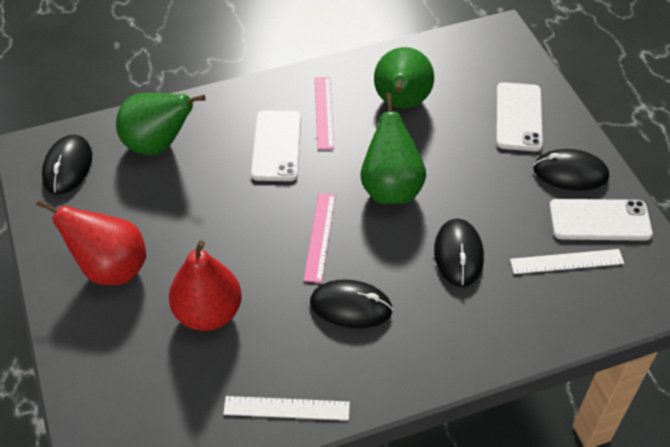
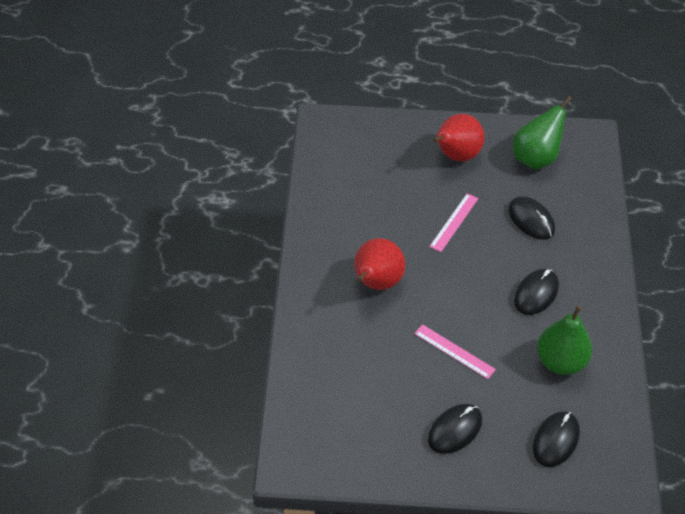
green pear: [116,93,205,155] [361,93,426,204] [374,47,434,108] = 3 -> [513,96,572,170] [537,305,592,375] = 2
white phone: [251,110,301,181] [496,82,543,151] [549,199,653,241] = 3 -> none = 0
white ruler: [223,396,350,420] [510,249,624,274] = 2 -> none = 0

